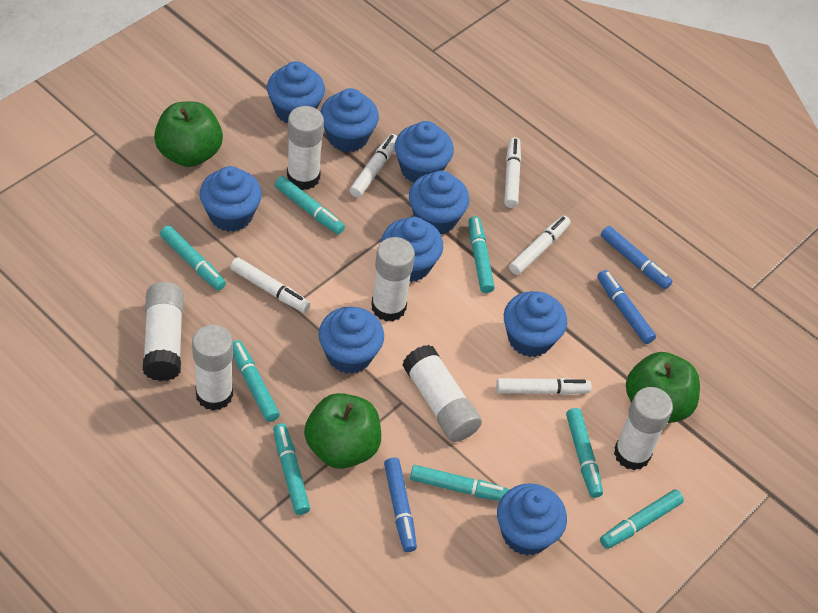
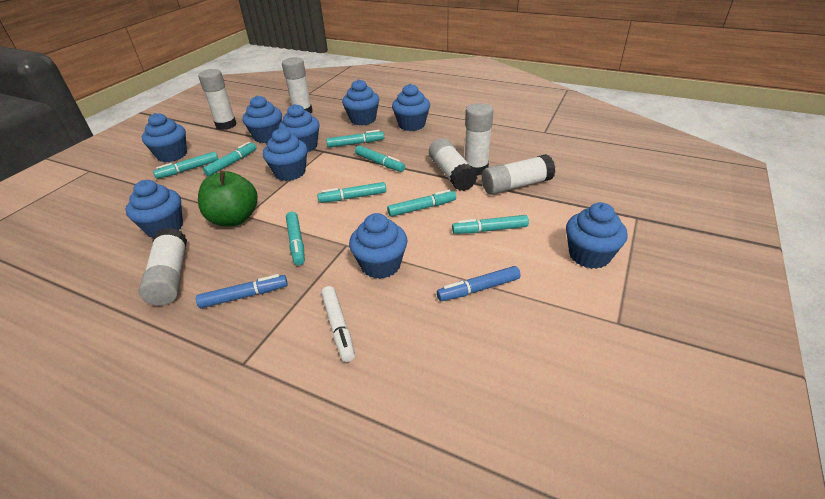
blue marker: [384,458,417,552] [597,270,656,344] [601,226,673,289] = 3 -> [196,274,288,308] [437,266,521,301] = 2
green apple: [154,101,223,167] [304,393,381,469] [626,352,700,423] = 3 -> [198,171,258,227] = 1
white marker: [230,257,310,313] [350,134,398,198] [496,378,591,395] [504,137,521,208] [509,215,570,275] = 5 -> [321,286,355,362] = 1

